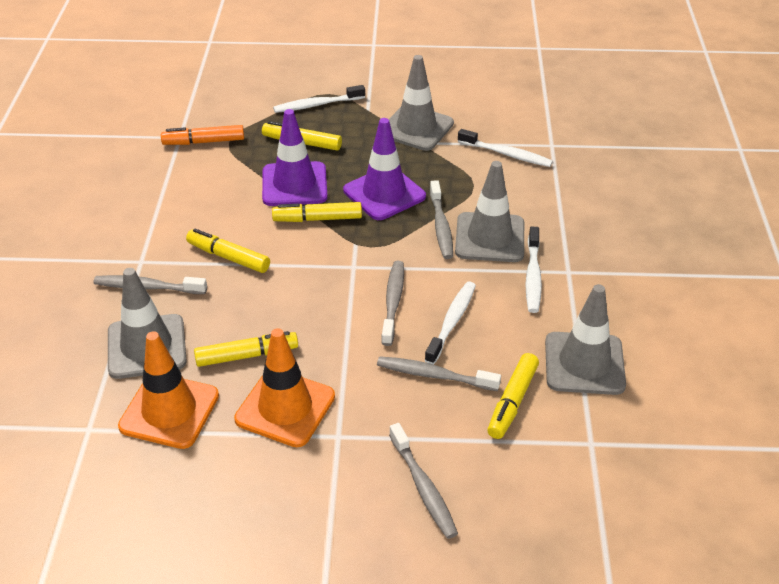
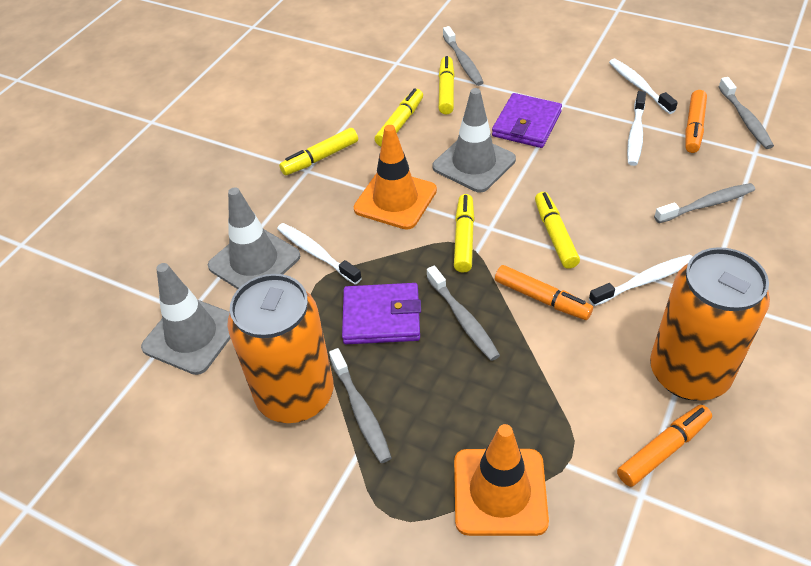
grey traffic cone: [108,268,187,379] [389,55,454,151] [455,161,524,262] [545,284,626,395] = 4 -> [141,263,231,375] [208,187,300,289] [432,88,516,192] = 3
orange can: none = 0 -> [227,274,334,423] [650,247,770,401] = 2
orange marker: [161,125,244,145] = 1 -> [495,265,593,320] [617,405,712,487] [685,90,707,153] = 3
purple traffic cone: [262,109,328,206] [343,118,426,220] = 2 -> none = 0
purple wallet: none = 0 -> [342,283,421,344] [492,93,562,148] = 2

